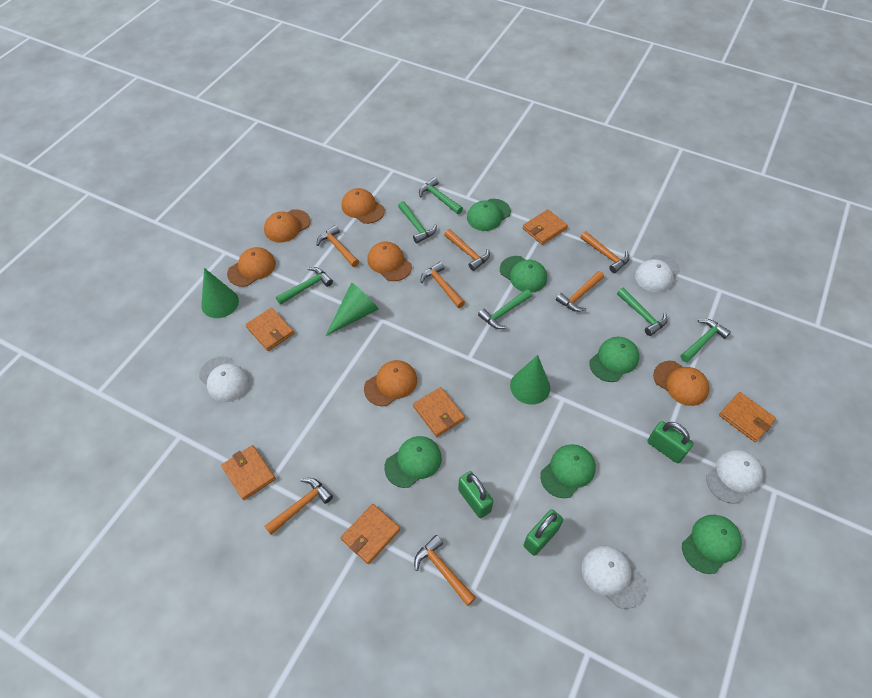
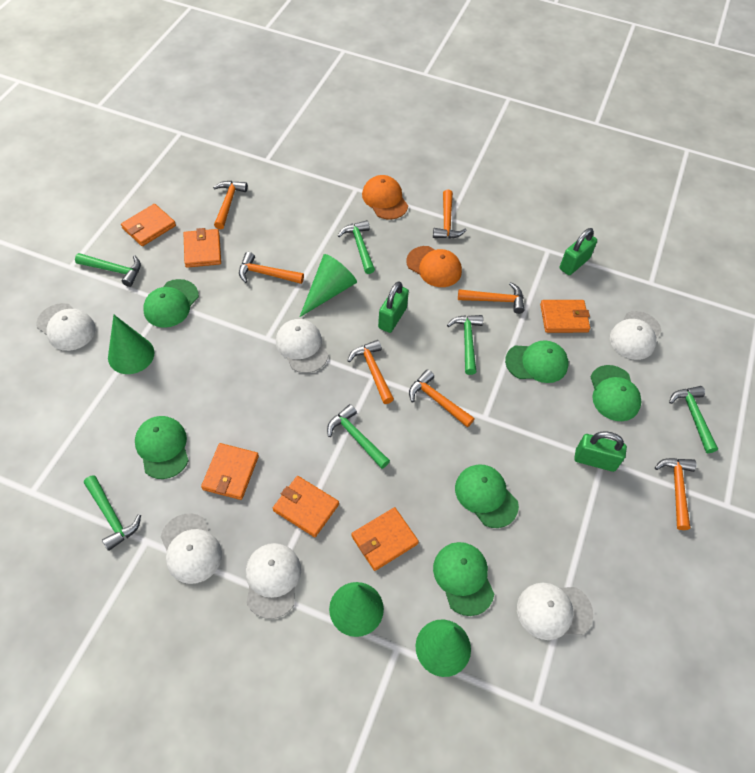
green cone: [201,268,239,318] [326,282,379,336] [510,355,550,405] = 3 -> [108,315,154,374] [300,254,357,317] [329,582,384,637] [416,620,471,677] = 4
orange cap: [227,247,276,287] [264,209,311,242] [341,188,385,224] [364,360,417,406] [367,241,412,281] [653,361,710,406] = 6 -> [362,175,408,219] [406,246,462,287] = 2
white cap: [199,356,249,402] [582,546,646,609] [635,255,680,292] [706,450,763,504] = 4 -> [36,303,95,351] [161,513,222,584] [246,543,301,619] [276,319,328,373] [517,583,593,640] [610,311,662,360] = 6

